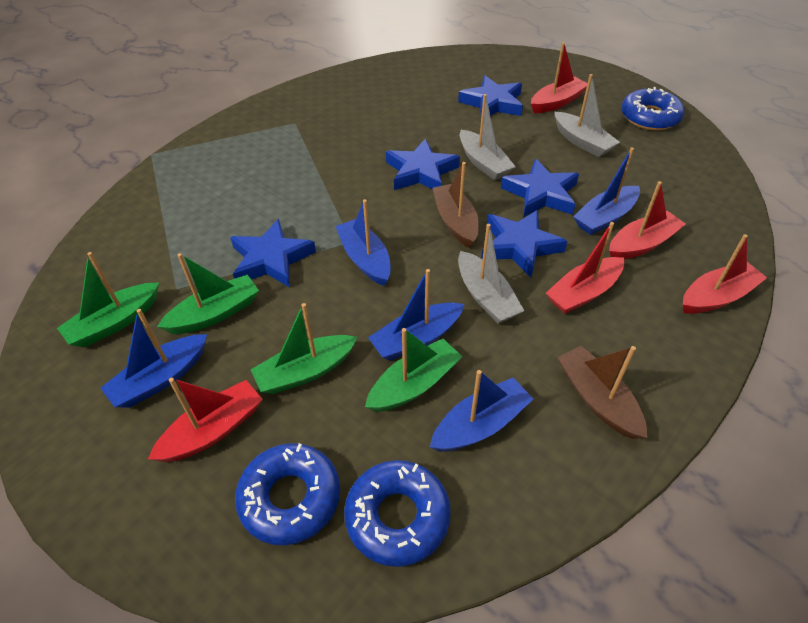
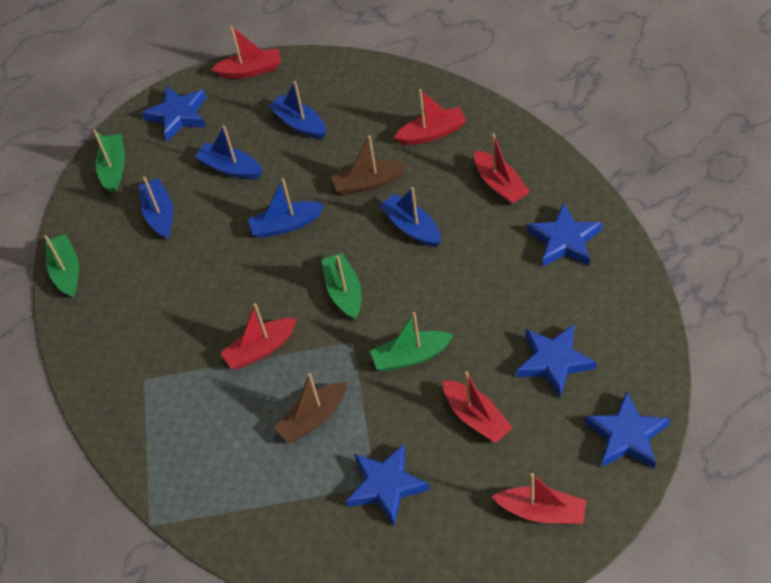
blue donut: [235,443,340,546] [344,460,451,567] [621,87,685,130] = 3 -> none = 0
grey boat: [458,224,524,323] [460,94,516,180] [554,74,620,157] = 3 -> none = 0
red boat: [148,378,263,462] [531,42,588,113] [546,222,624,314] [609,181,686,259] [683,234,767,314] = 5 -> [211,25,281,79] [221,303,297,369] [394,89,467,145] [443,371,513,443] [474,133,530,204] [492,473,587,524] = 6

